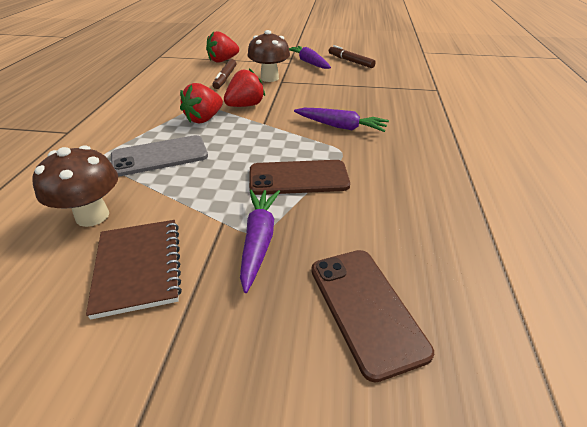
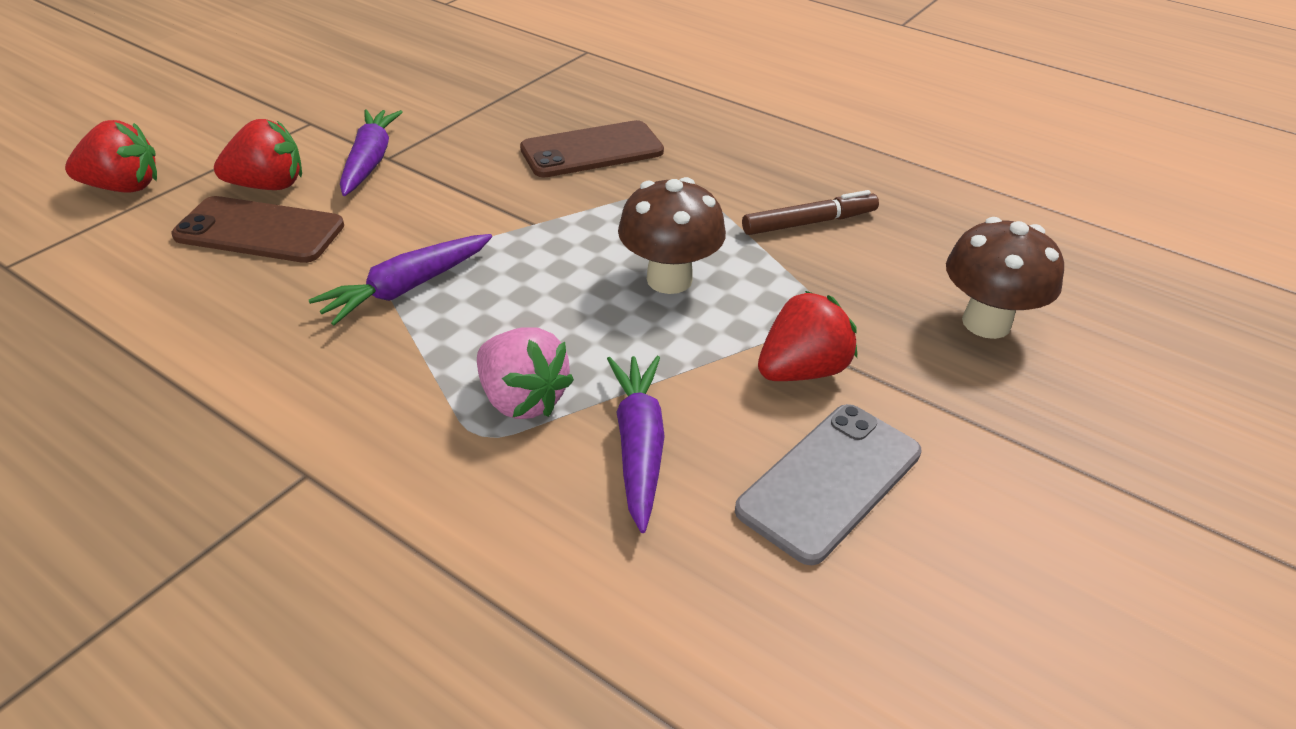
brown marker: [213,59,236,89] [329,45,376,68] = 2 -> [742,190,879,235] = 1
brown notebook: [86,220,182,319] = 1 -> none = 0
pink strawberry: none = 0 -> [477,327,574,419] = 1

